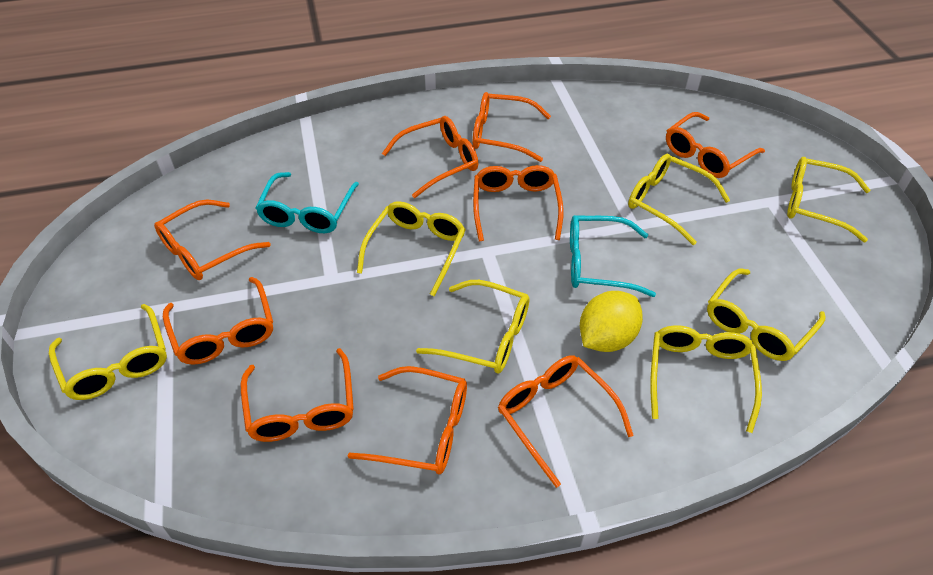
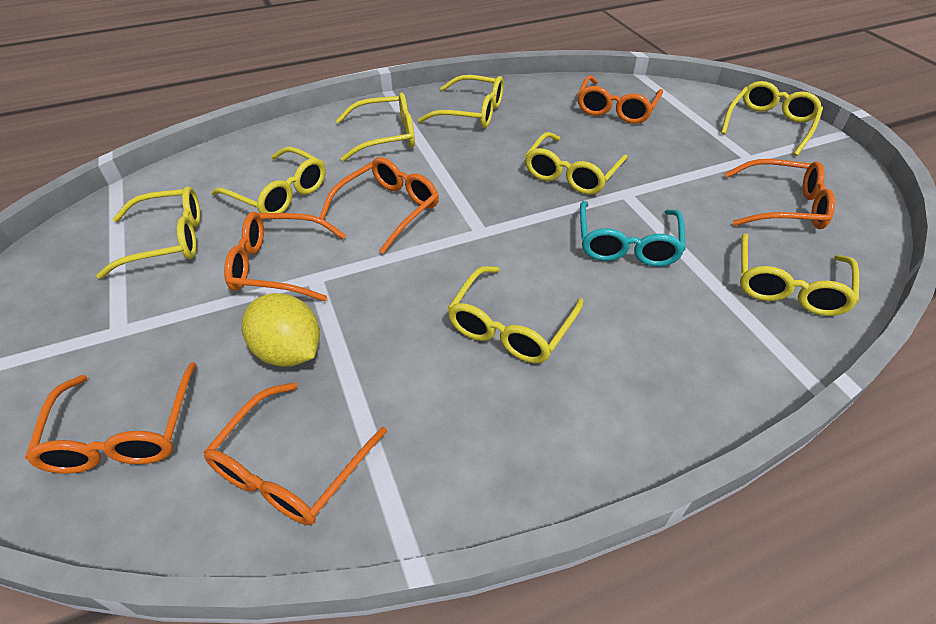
orange glasses: [154,199,271,280] [163,277,273,365] [241,348,354,442] [347,366,467,474] [382,116,478,198] [473,92,551,162] [473,165,564,241] [498,355,634,488] [666,112,765,178] = 9 -> [25,362,196,474] [203,382,387,525] [224,212,346,301] [319,157,439,254] [578,75,663,124] [725,159,835,229] = 6
turquoise glasses: [256,172,359,233] [570,215,656,297] = 2 -> [580,201,686,266] = 1
yellow glasses: [49,304,167,400] [357,201,466,296] [416,280,530,374] [628,154,730,245] [650,325,762,433] [707,269,825,361] [787,157,870,242] = 7 -> [96,186,201,279] [212,147,326,213] [336,93,415,161] [418,75,504,128] [447,266,584,363] [525,132,628,195] [721,81,823,156] [740,233,859,316] = 8

